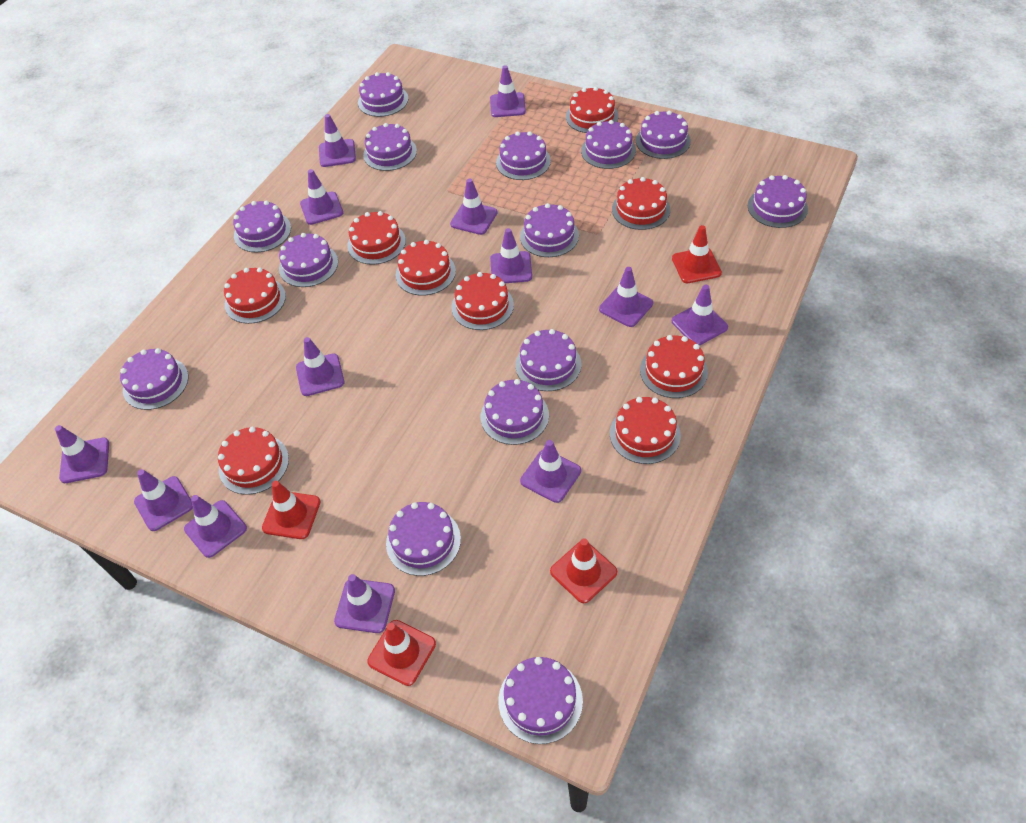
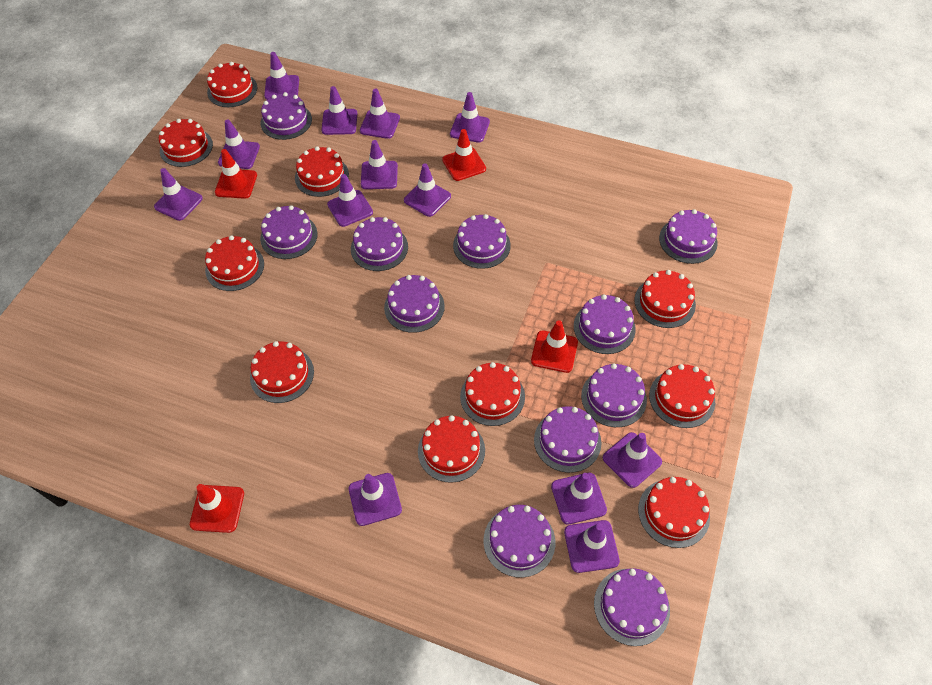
purple cake: [120,348,188,410] [233,200,291,252] [279,233,338,287] [358,72,408,117] [363,123,417,171] [386,502,461,576] [481,379,549,445] [496,131,551,180] [498,657,583,744] [515,329,582,391] [520,203,579,257] [581,120,636,169] [636,111,691,159] [748,175,808,228] = 14 -> [260,205,318,259] [261,92,312,140] [351,217,408,271] [384,275,445,333] [453,214,511,269] [483,505,556,578] [534,406,601,473] [574,295,636,354] [581,363,647,427] [594,568,670,646] [659,209,718,264] = 11
red cake: [218,427,289,495] [224,267,286,324] [347,211,406,265] [396,240,456,295] [451,272,514,330] [566,87,619,133] [610,397,681,464] [612,177,670,230] [640,335,708,398] = 9 -> [159,119,213,167] [205,235,264,291] [207,62,257,107] [250,341,314,403] [295,146,349,197] [418,415,485,483] [460,362,525,426] [634,270,696,328] [638,477,710,548] [649,364,715,428] = 10

